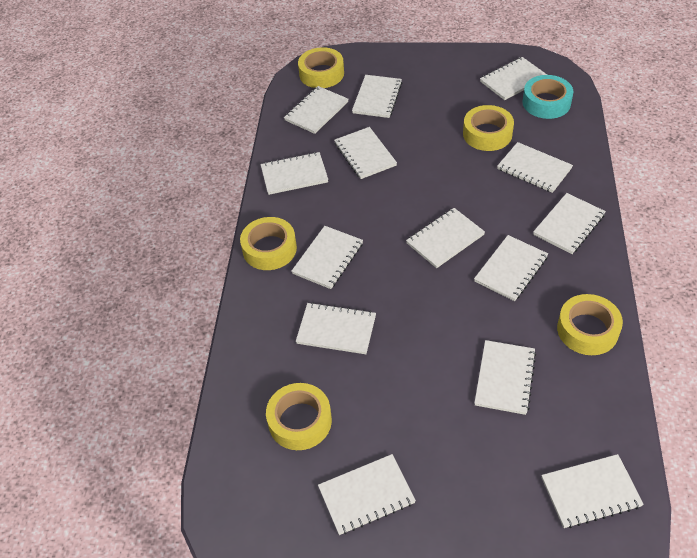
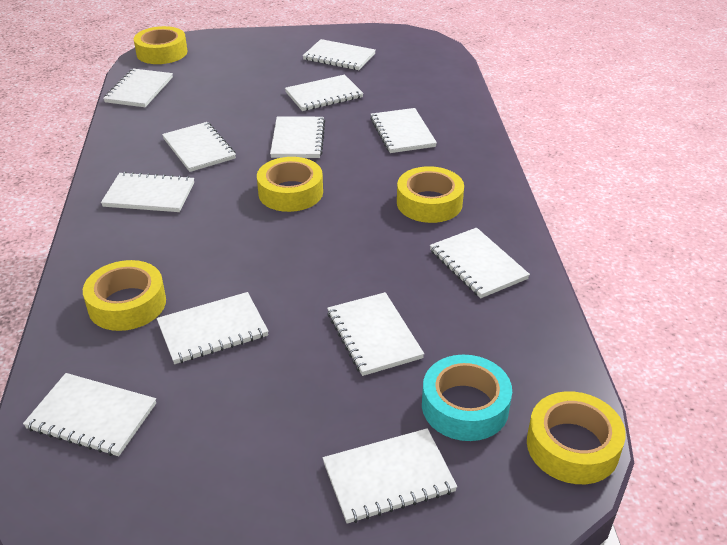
white notebook: [260,152,328,195] [284,86,348,134] [291,226,363,289] [296,302,376,354] [318,454,416,535] [334,127,397,179] [352,75,402,118] [406,208,485,268] [474,235,548,301] [474,340,536,415] [480,57,547,100] [497,142,573,193] [533,193,606,254] [541,454,644,528] = 14 -> [23,373,156,456] [101,172,194,212] [103,69,173,107] [157,292,269,364] [162,122,236,172] [270,116,325,158] [285,75,364,111] [303,39,376,70] [323,428,457,524] [327,292,424,376] [370,108,437,153] [430,228,530,298] = 12

